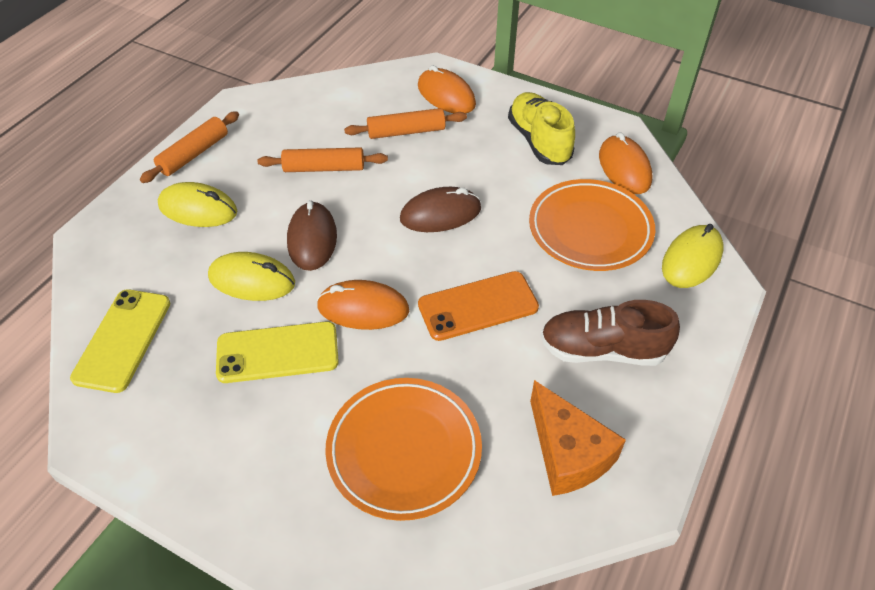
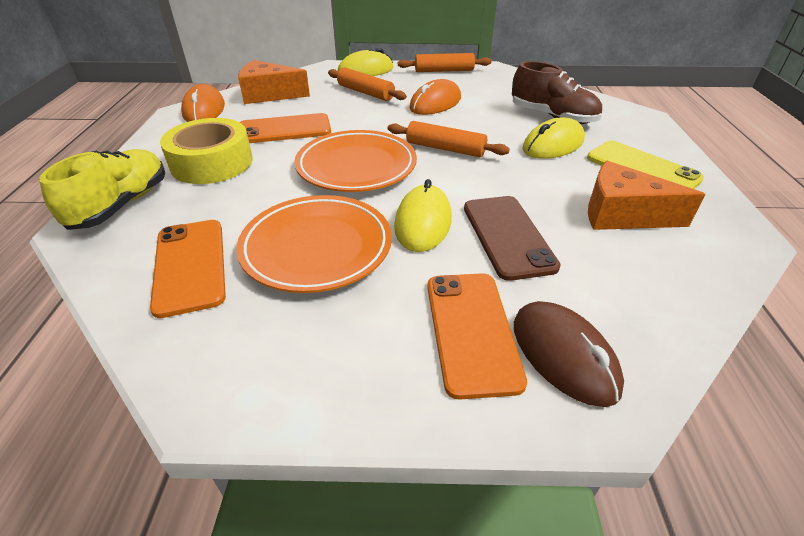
brown mouse: [287,200,337,271] [400,187,481,232] = 2 -> [514,301,624,407] = 1
brown phone: none = 0 -> [464,196,561,281] = 1
orange cheese: [530,380,626,496] = 1 -> [238,60,310,104] [588,161,705,230] = 2
orange mouse: [316,280,409,330] [418,65,476,113] [599,132,652,194] = 3 -> [181,84,225,122] [409,79,461,115] = 2
orange phone: [418,271,539,341] = 1 -> [150,220,226,318] [240,113,331,143] [427,273,527,399] = 3
yellow phone: [70,289,170,393] [216,321,339,383] = 2 -> [587,140,704,189] = 1
yellow tape: none = 0 -> [160,118,253,184] = 1

